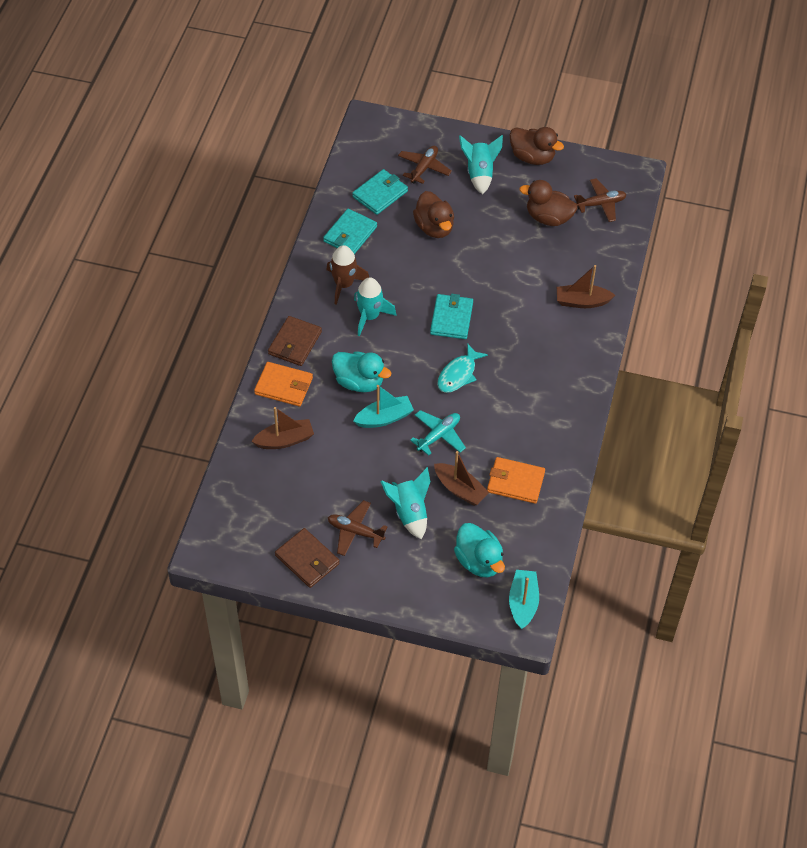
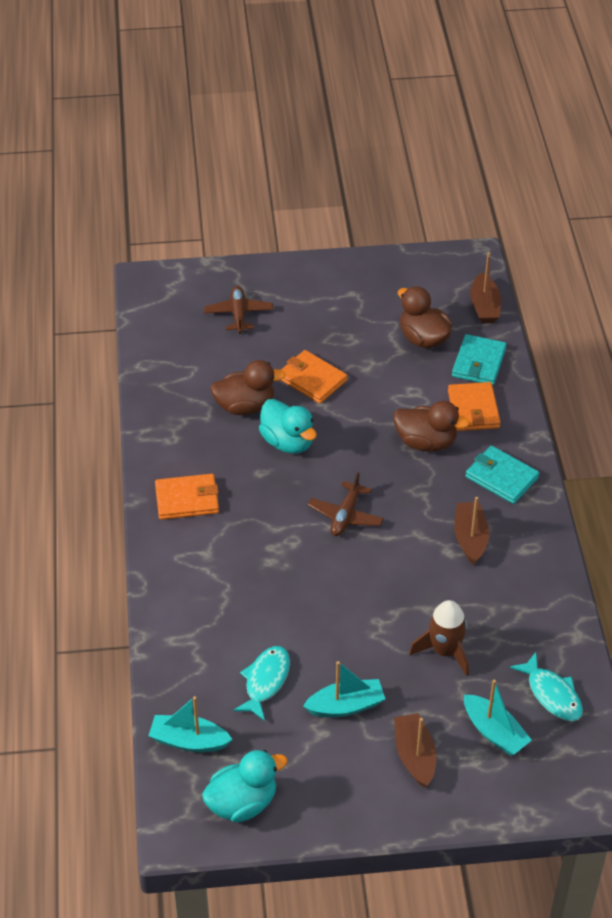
brown plane: [328,500,388,556] [398,146,452,184] [574,178,627,222] = 3 -> [204,286,273,334] [308,472,384,536] = 2
brown wallet: [268,316,322,366] [275,528,340,588] = 2 -> none = 0
orange wallet: [254,362,313,406] [487,457,545,504] = 2 -> [155,474,219,520] [281,350,347,404] [448,382,501,431] = 3
turquoise boat: [353,385,414,428] [509,570,539,629] = 2 -> [148,696,233,752] [303,661,385,717] [464,680,532,756] = 3
turquoise fish: [437,343,488,393] = 1 -> [233,646,290,721] [510,652,583,721] = 2
turquoise plane: [410,410,466,456] = 1 -> none = 0
turquoise rocket: [354,277,397,336] [380,467,430,540] [459,135,503,194] = 3 -> none = 0
turquoise wallet: [323,209,377,254] [352,169,408,215] [430,294,473,339] = 3 -> [452,334,507,385] [465,446,539,504] = 2

